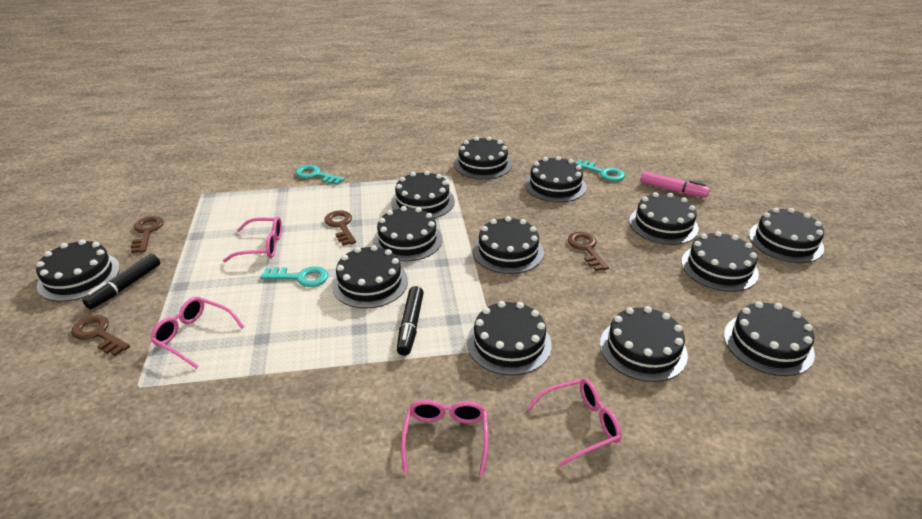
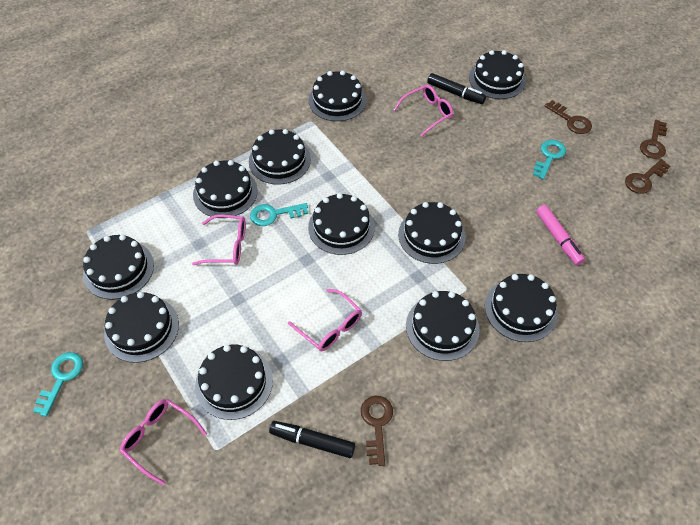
black cake: [36,239,120,301] [332,245,408,308] [373,206,442,261] [391,171,455,218] [454,137,512,179] [467,301,552,375] [473,216,544,274] [525,156,587,202] [600,306,688,382] [629,192,699,245] [681,231,759,292] [724,301,815,376] [749,208,824,263] = 13 -> [83,234,154,300] [104,292,179,363] [193,160,258,218] [195,345,273,420] [249,129,311,185] [308,193,375,255] [309,71,366,121] [398,202,466,264] [406,291,480,361] [469,50,526,99] [485,274,558,342] = 11

